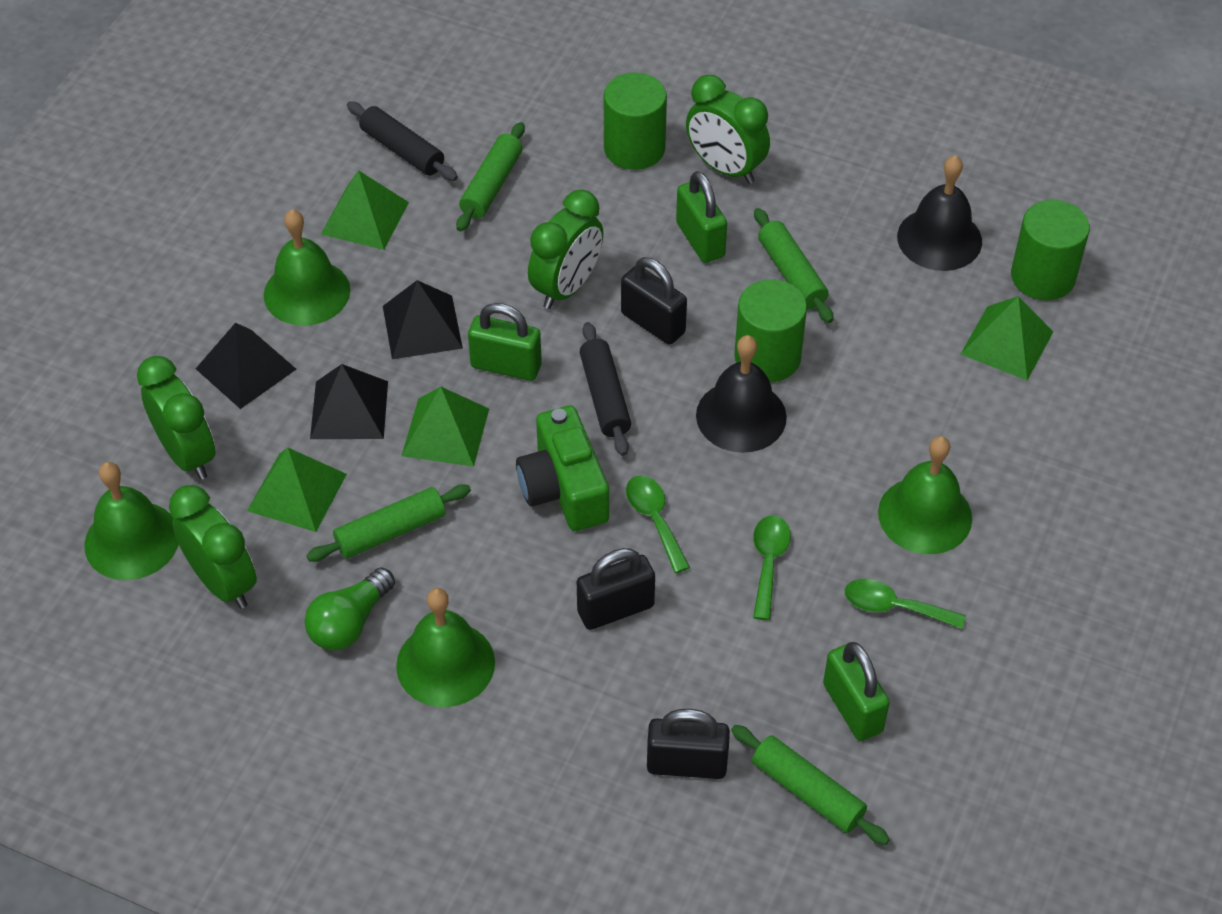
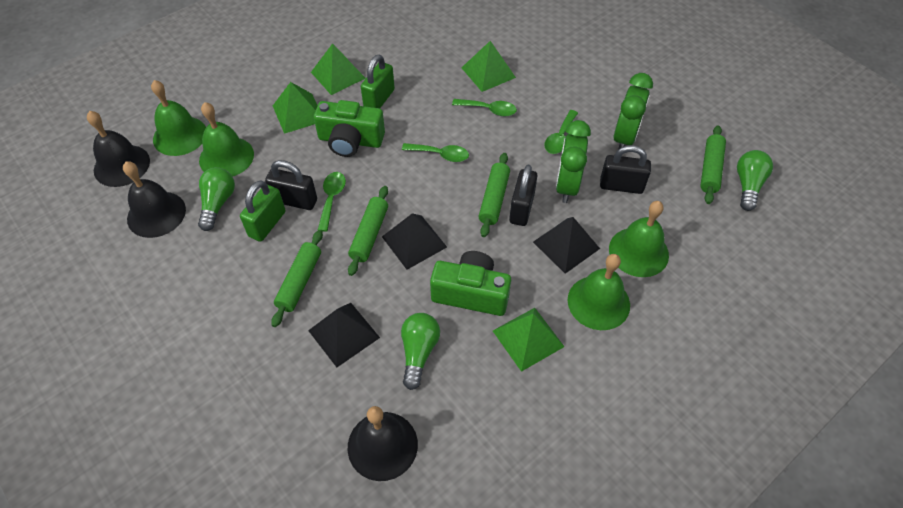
black bell: [696,335,787,453] [897,155,982,271] = 2 -> [87,111,150,187] [123,161,186,238] [348,406,418,481] = 3
black rolling pin: [347,101,458,181] [580,322,631,456] = 2 -> none = 0
green camera: [516,405,609,531] = 1 -> [314,100,385,157] [430,251,511,316] = 2
green clock: [137,356,215,480] [169,485,257,609] [528,189,603,309] [686,75,770,184] = 4 -> [556,120,591,203] [613,73,653,150] = 2
green cylinder: [604,73,667,170] [734,279,807,382] [1011,200,1090,301] = 3 -> none = 0
green light bulb: [304,568,395,650] = 1 -> [198,167,235,231] [401,313,440,390] [737,150,773,211] = 3
green padlock: [468,303,542,381] [676,171,727,263] [823,642,890,741] = 3 -> [240,180,285,242] [361,55,395,109] = 2
green spoon: [626,475,690,573] [753,515,791,620] [845,579,966,629] = 3 -> [318,172,346,232] [402,143,469,162] [452,99,517,117] [545,110,578,154] = 4

